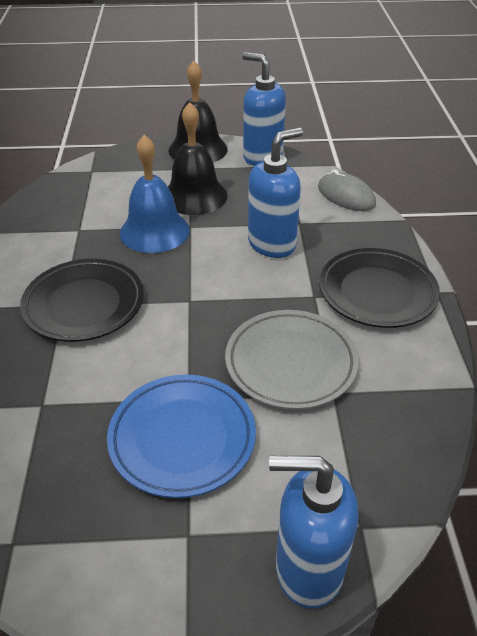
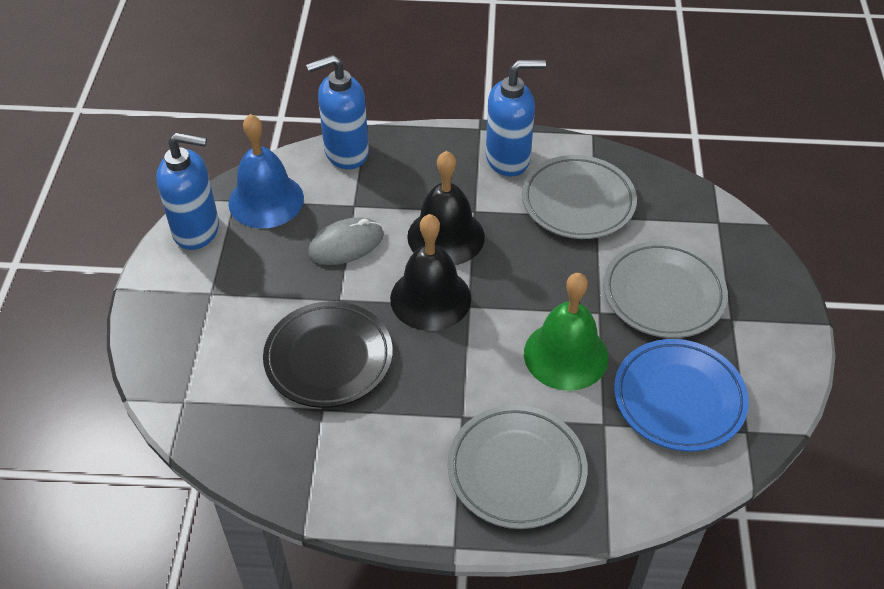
black plate: [20,259,144,342] [319,248,440,328] = 2 -> [263,301,393,408] = 1
green bell: none = 0 -> [524,273,608,391] = 1
grey plate: [225,310,359,410] = 1 -> [448,405,588,529] [522,155,637,239] [603,241,728,338] = 3

